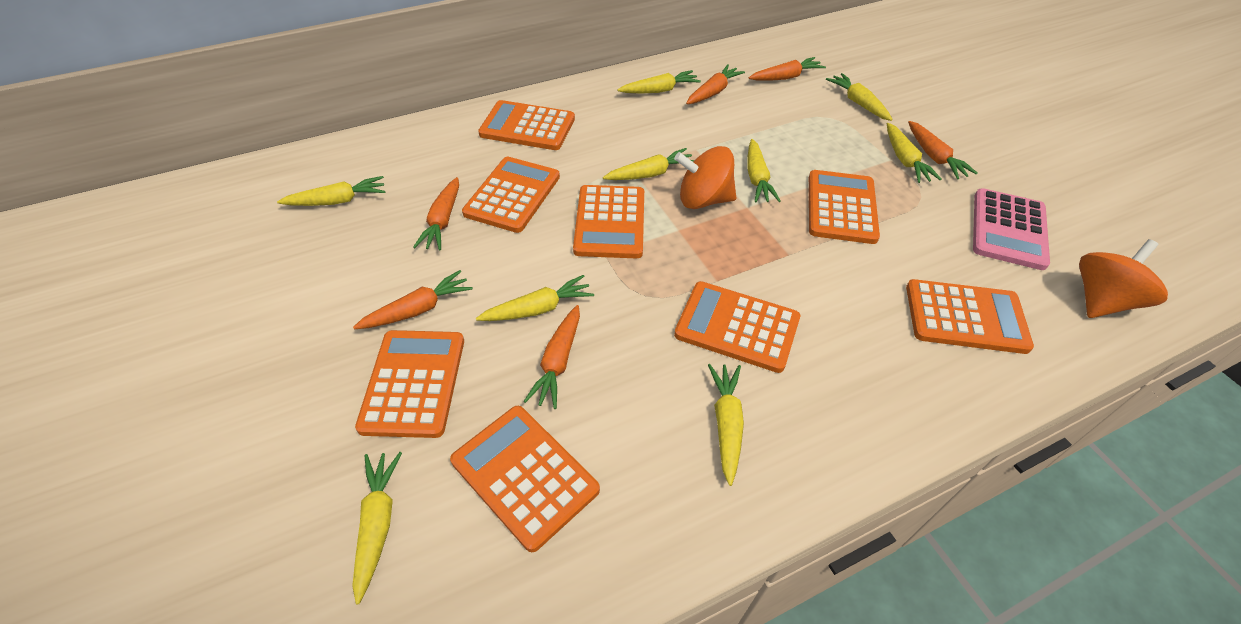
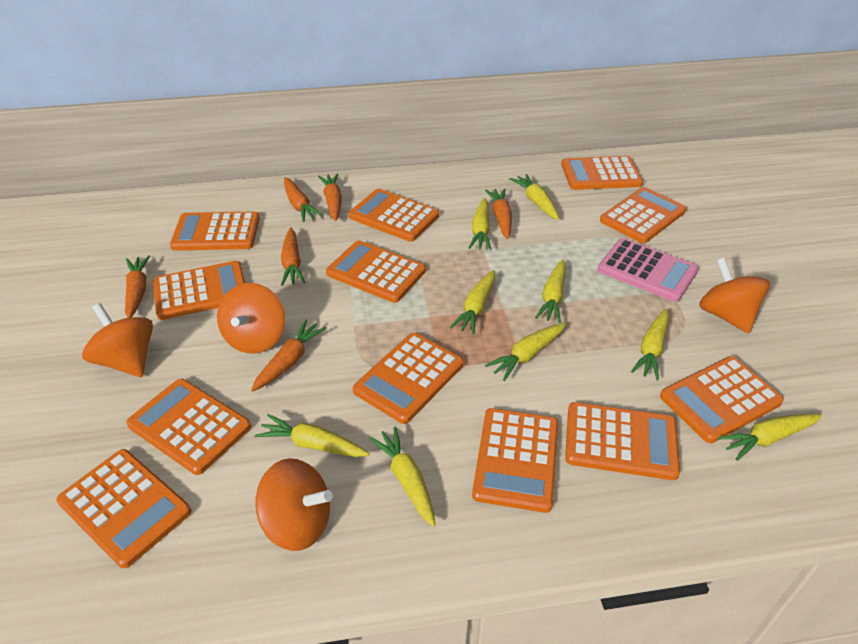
orange calculator: [355,330,464,438] [450,406,600,552] [462,157,560,233] [478,100,575,150] [573,185,644,259] [674,281,800,373] [809,170,880,244] [906,279,1034,354] = 8 -> [56,449,191,568] [126,379,251,475] [153,261,245,320] [170,211,260,251] [326,240,426,303] [349,189,439,242] [353,333,464,424] [472,408,558,513] [561,156,643,190] [565,402,680,480] [600,187,687,243] [660,356,784,443] = 12
orange spinning top: [674,146,736,209] [1079,239,1168,318] = 2 -> [82,303,153,377] [217,283,285,353] [256,458,333,551] [699,257,770,333] = 4

